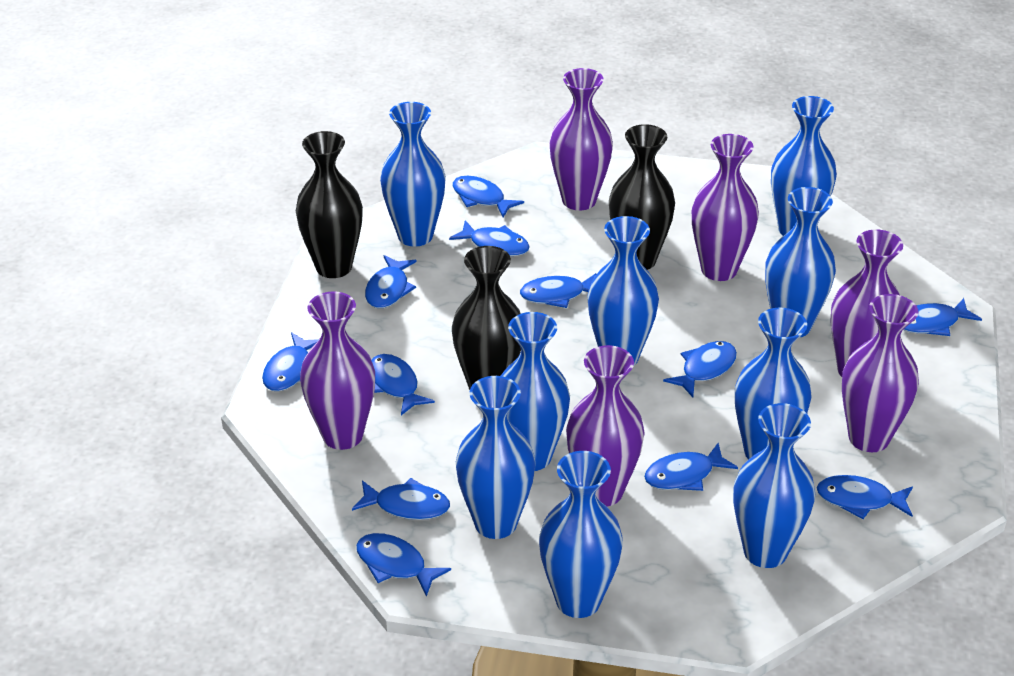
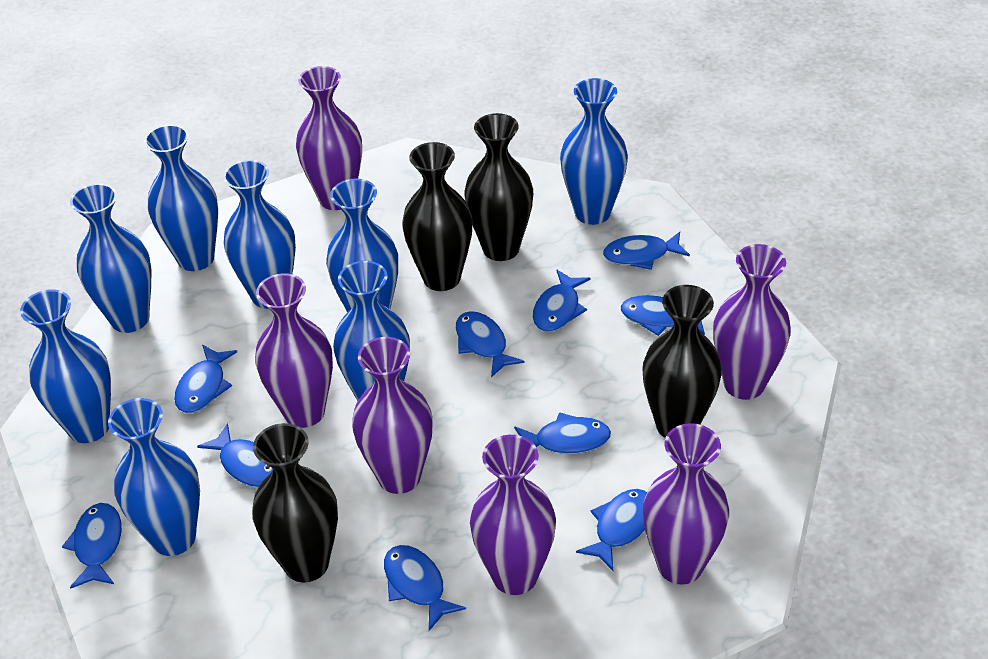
black vase: [296,131,363,278] [452,246,521,390] [609,124,675,270] = 3 -> [252,423,338,583] [402,142,473,291] [465,113,533,261] [642,285,722,438] = 4
blue fish: [262,332,319,391] [352,478,450,520] [356,533,451,597] [365,255,417,308] [371,354,435,415] [449,220,530,256] [452,176,524,217] [520,273,596,308] [644,443,738,491] [663,341,737,397] [817,475,913,519] [903,298,982,336] = 12 -> [62,503,122,589] [174,345,237,413] [197,423,273,487] [384,545,466,631] [456,311,524,377] [514,412,611,454] [533,269,590,332] [576,489,647,571] [603,232,690,270] [621,295,705,336] = 10
blue vase: [380,102,446,247] [456,376,535,539] [500,312,570,471] [539,451,623,618] [587,216,659,365] [733,403,815,568] [735,308,812,460] [765,187,836,338] [771,96,837,236] = 9 -> [20,289,111,443] [70,183,151,333] [108,398,200,556] [144,124,218,271] [223,160,296,309] [326,179,398,312] [333,261,410,401] [560,78,628,225] = 8

